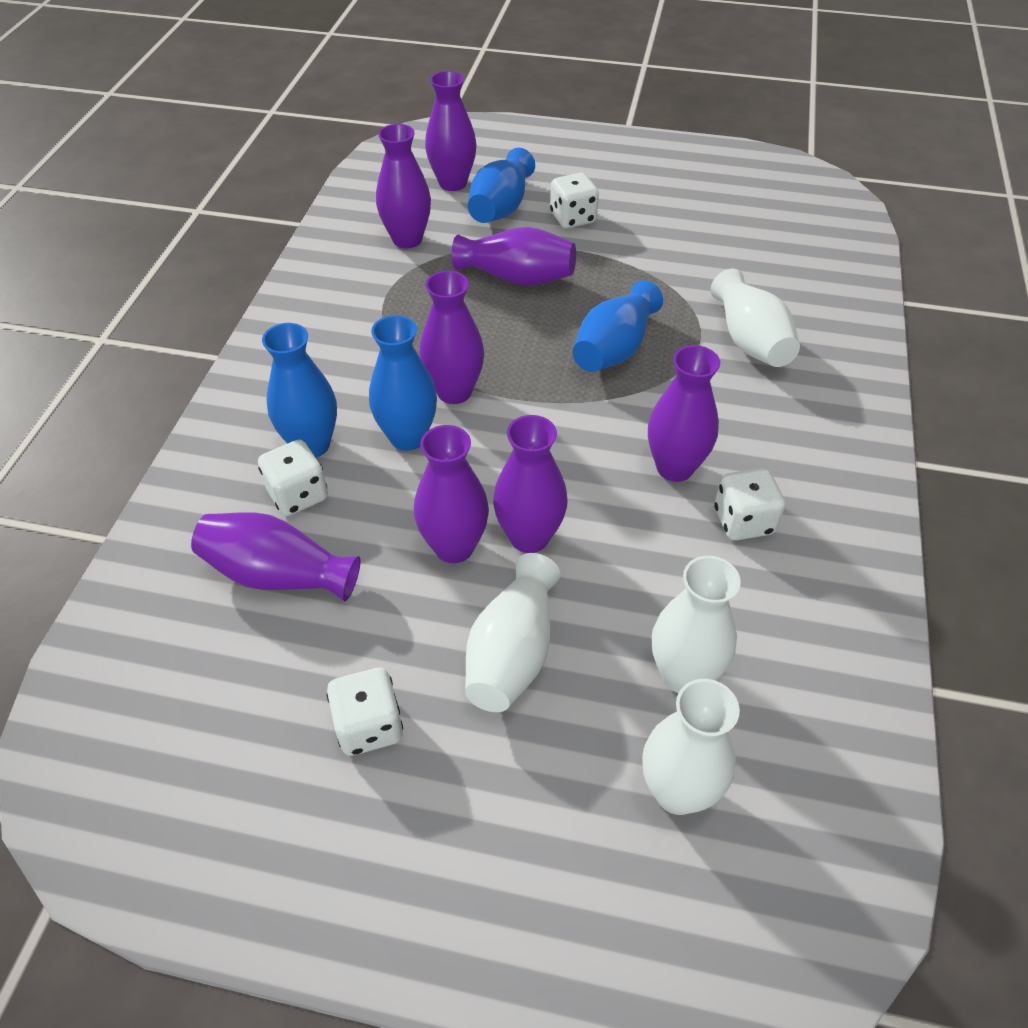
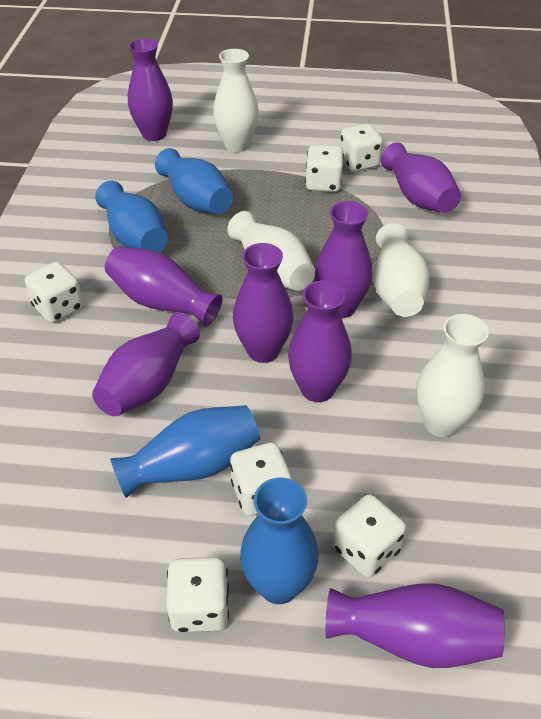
white dice: [258,440,328,516] [327,668,403,756] [550,173,599,229] [714,468,785,541] = 4 -> [25,262,83,323] [166,557,229,632] [230,442,292,516] [305,145,344,192] [333,494,406,578] [340,124,383,172] = 6

